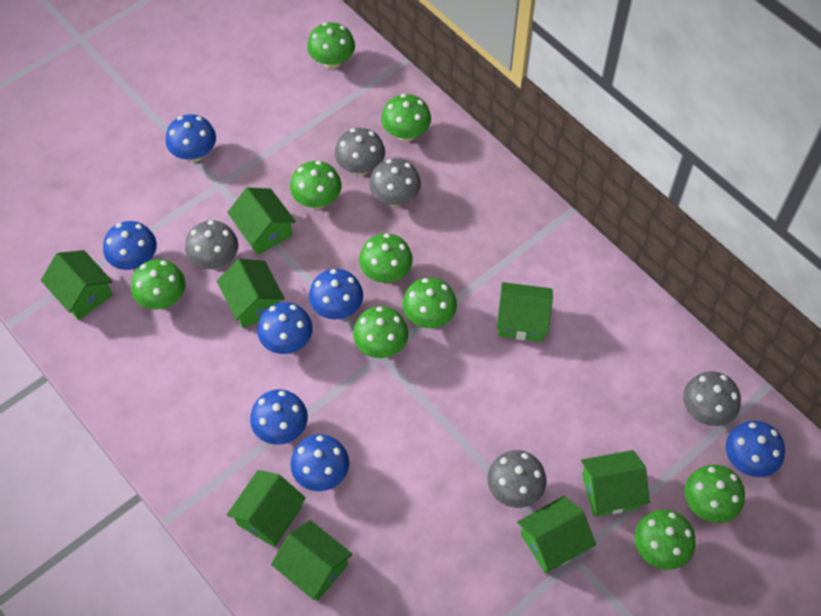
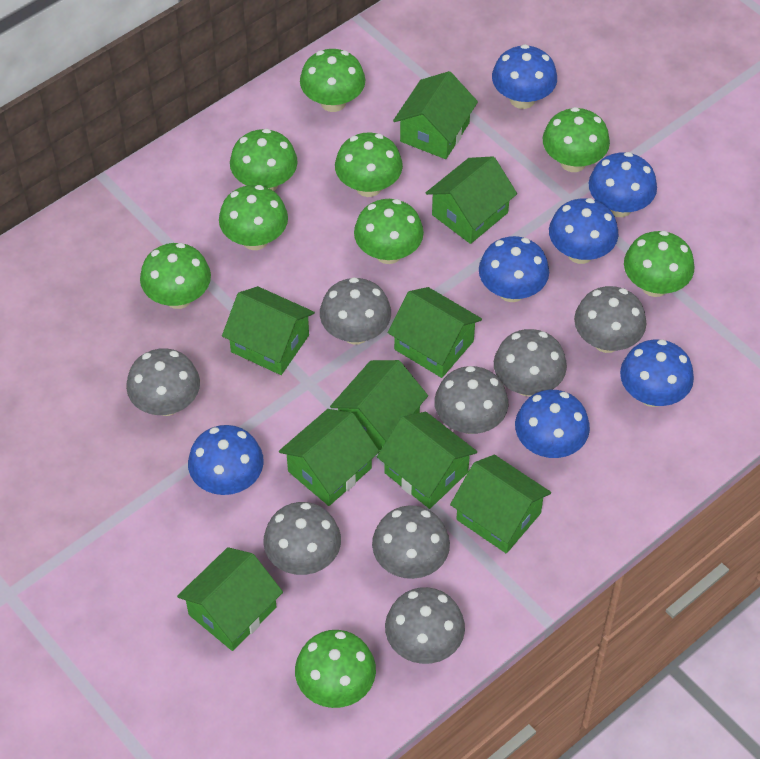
green house: [41,250,113,320] [217,259,285,328] [227,187,296,255] [227,470,306,547] [271,520,353,601] [496,282,553,342] [517,496,596,574] [581,450,650,517] = 8 -> [177,547,283,651] [222,286,315,375] [279,409,380,506] [330,360,428,451] [377,412,477,509] [387,287,482,378] [393,71,478,159] [426,156,517,244] [450,455,551,553] = 9
grey mushroom: [185,220,238,269] [335,128,385,175] [369,159,421,207] [487,450,547,508] [683,371,741,426] = 5 -> [126,348,200,416] [263,502,341,575] [320,277,391,344] [372,505,450,579] [385,587,465,664] [434,366,508,434] [494,329,567,396] [574,286,646,353] = 8

